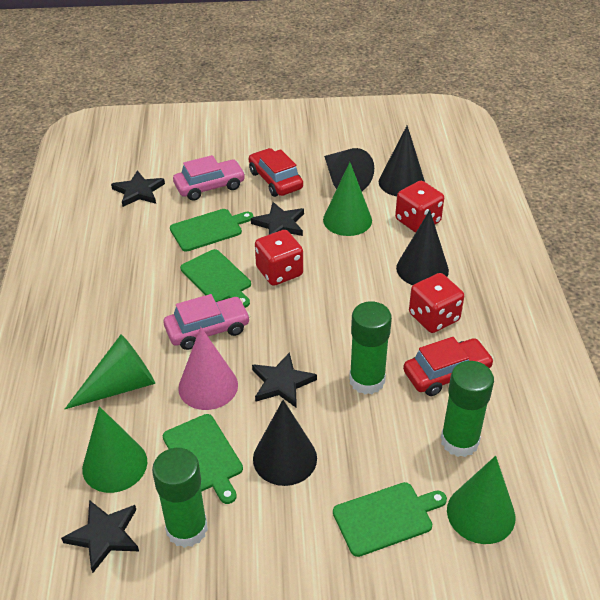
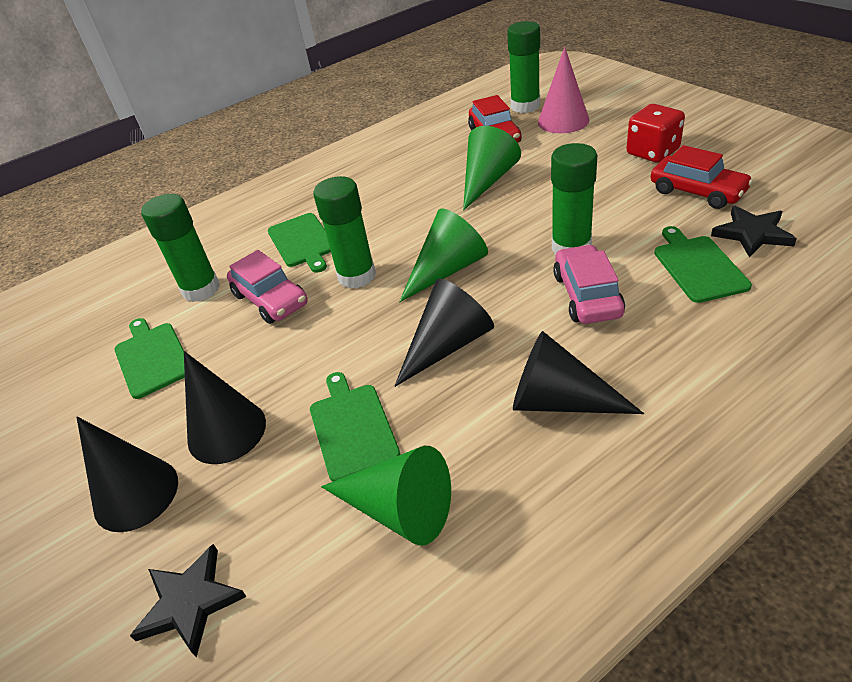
black star: [61,500,139,573] [111,170,165,207] [251,202,304,236] [252,352,317,408] = 4 -> [130,544,247,658] [711,206,797,258] = 2
green cone: [65,334,155,409] [82,406,147,493] [323,162,372,236] [447,456,515,544] = 4 -> [321,446,451,546] [399,209,488,302] [463,126,521,211] = 3
green glue stick: [152,448,208,548] [349,301,392,394] [441,361,494,457] = 3 -> [141,194,220,302] [313,176,376,289] [507,21,540,113] [551,143,597,255] = 4
red dice: [255,230,303,286] [395,181,444,233] [409,273,464,333] = 3 -> [626,104,685,163] = 1

